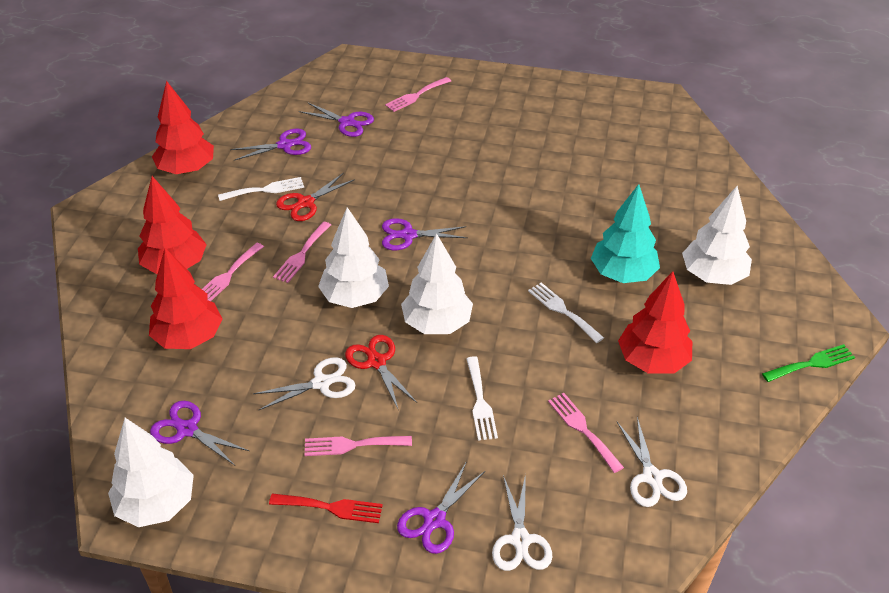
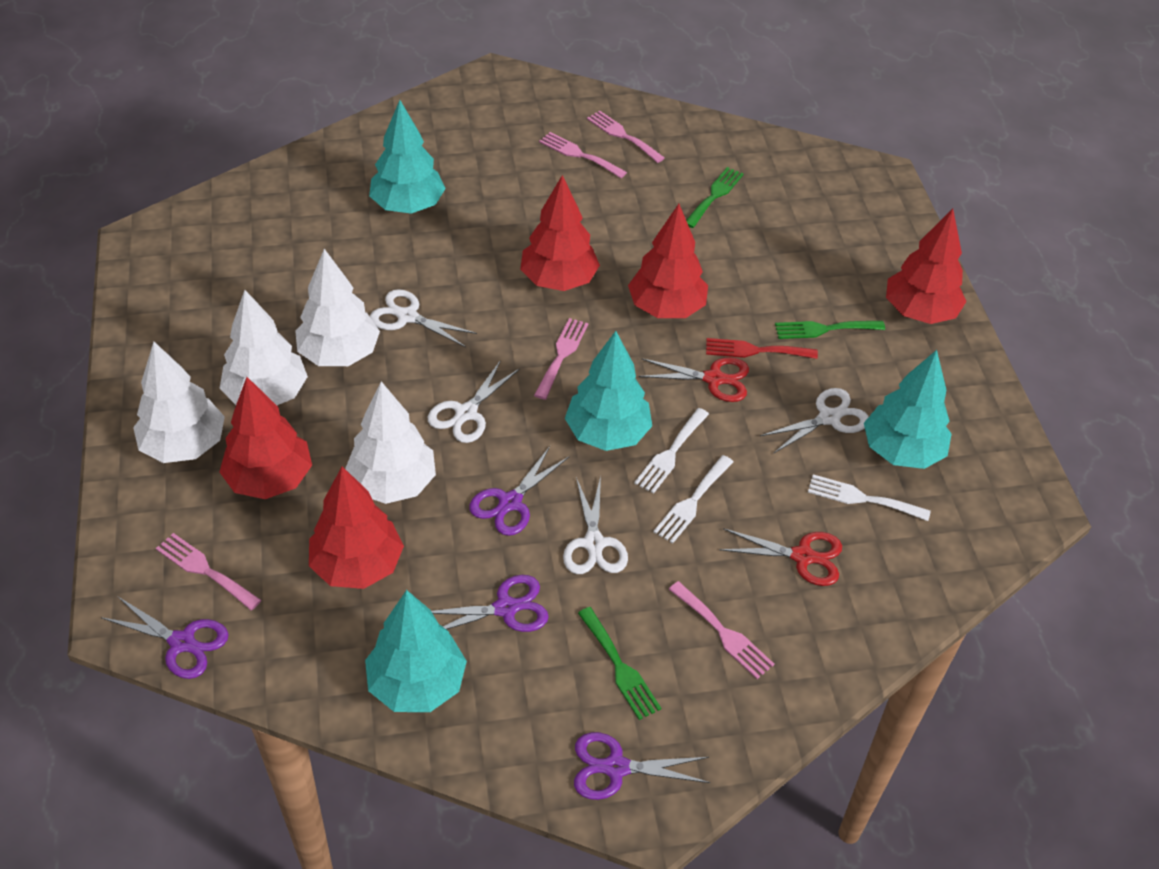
green fork: [762,344,855,382] = 1 -> [578,607,661,720] [686,167,743,228] [775,321,885,339] = 3
purple scissors: [150,401,249,465] [230,129,311,161] [299,102,374,137] [382,218,468,250] [397,463,485,554] = 5 -> [101,596,229,679] [431,575,549,632] [469,446,570,536] [574,732,710,800] = 4
red tree: [138,176,207,274] [149,248,222,349] [152,81,214,174] [618,271,692,374] = 4 -> [219,377,312,499] [309,466,404,589] [520,175,600,291] [628,204,708,318] [886,209,967,324] = 5
turquoise tree: [591,184,660,283] = 1 -> [365,590,467,712] [369,100,446,214] [565,331,652,451] [864,350,952,469] = 4
white scissors: [253,357,355,410] [492,474,552,571] [617,417,687,507] = 3 -> [370,289,477,347] [428,360,520,443] [563,476,628,574] [760,388,869,454] = 4

